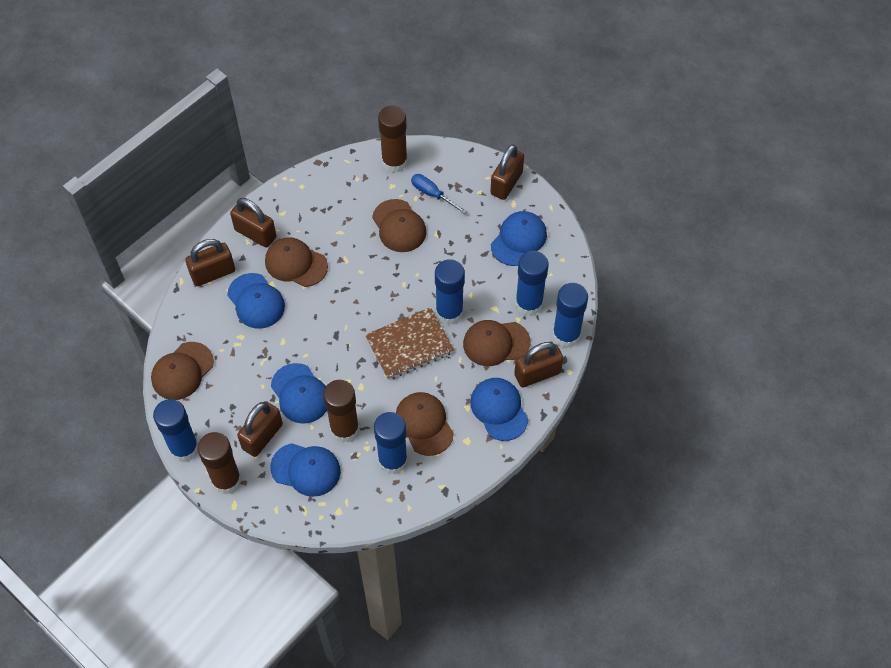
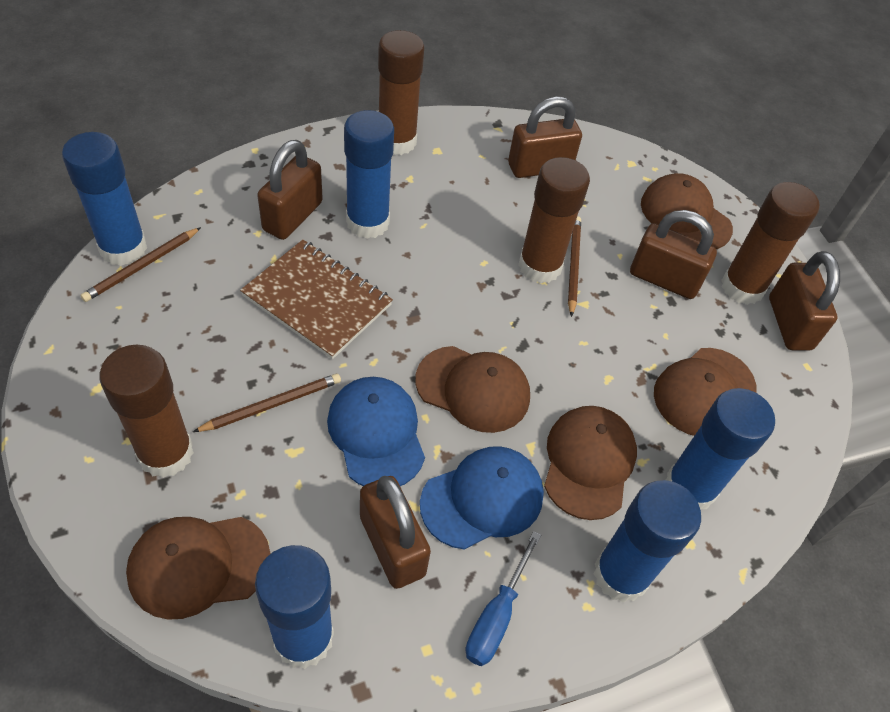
blue cap: [227,273,285,329] [270,443,341,497] [271,363,327,424] [470,378,529,441] [491,211,547,266] = 5 -> [327,377,425,486] [420,446,544,550] = 2
brown glue stick: [197,432,241,494] [323,380,359,443] [378,105,408,173] = 3 -> [99,345,194,478] [378,30,424,155] [518,157,590,283] [721,182,820,305] = 4
brown pencil: none = 0 -> [80,227,201,302] [193,373,341,432] [568,216,581,317] = 3

